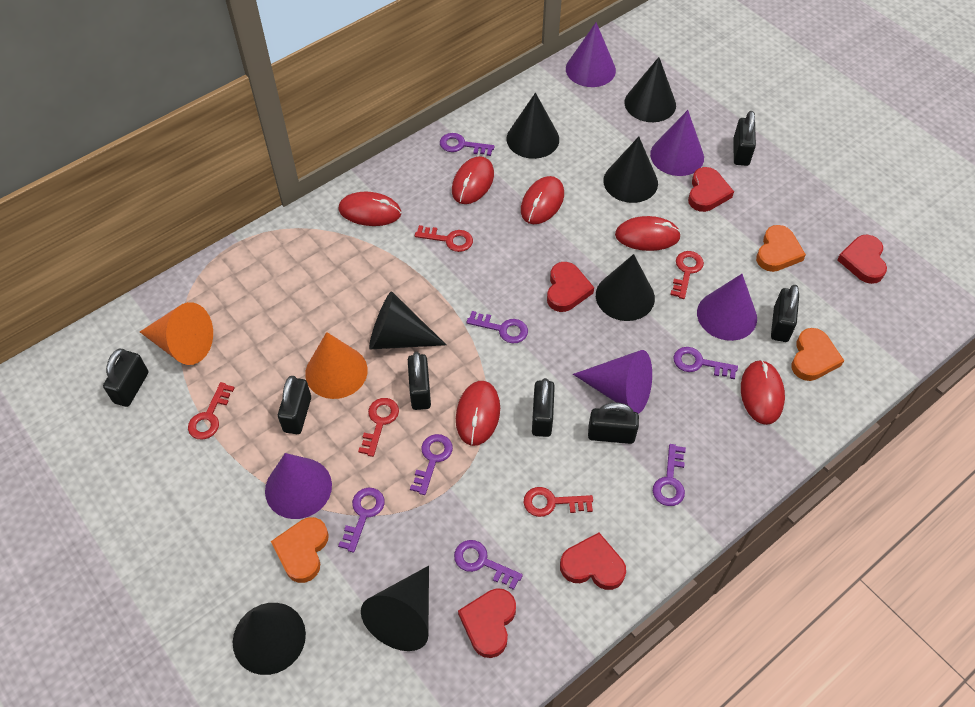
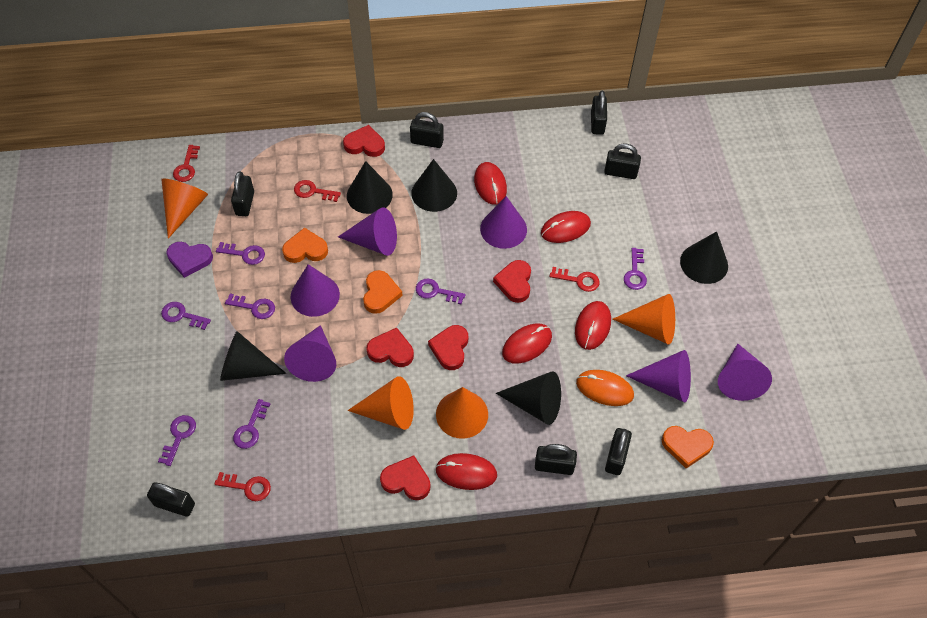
black cone: [233,603,306,675] [361,566,429,651] [369,291,446,349] [507,93,559,159] [596,254,655,321] [603,137,658,203] [625,57,676,122] = 7 -> [220,331,287,381] [347,161,393,214] [411,159,457,212] [496,371,561,425] [680,231,728,284] = 5
orange cone: [140,302,213,365] [305,332,368,399] = 2 -> [161,179,208,239] [347,376,414,430] [436,387,488,439] [613,294,675,345] = 4
orange mouse: none = 0 -> [576,370,634,406] = 1
purple cone: [265,453,332,519] [566,23,616,87] [573,350,652,414] [650,110,704,176] [697,274,757,341] = 5 -> [284,325,336,382] [291,264,340,317] [338,207,397,256] [480,196,527,249] [626,350,691,402] [718,344,772,401] = 6
purple heart: none = 0 -> [166,242,213,278] = 1
red key: [188,382,235,440] [358,398,399,457] [415,225,473,252] [524,487,593,517] [670,251,704,299] = 5 -> [173,145,200,182] [214,472,271,501] [294,180,341,202] [550,267,600,292] = 4
red mouse: [339,192,401,226] [452,156,494,204] [456,381,500,446] [521,176,564,224] [615,216,681,251] [741,360,785,425] = 6 -> [435,453,497,490] [474,162,507,205] [502,324,552,364] [541,211,591,243] [575,301,611,350] = 5

